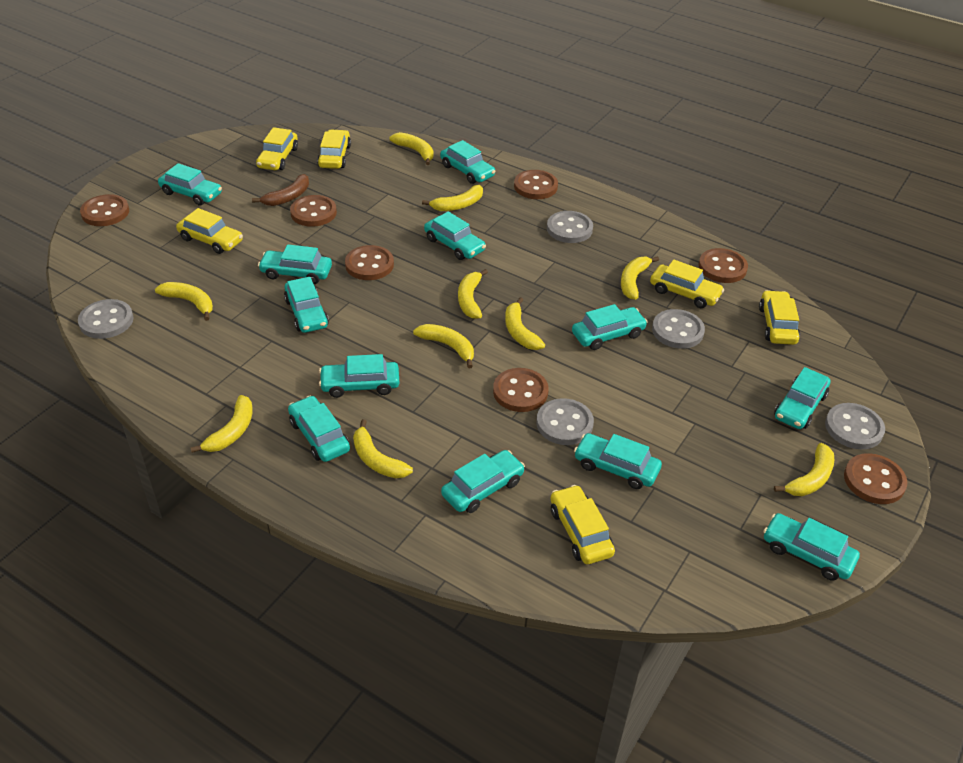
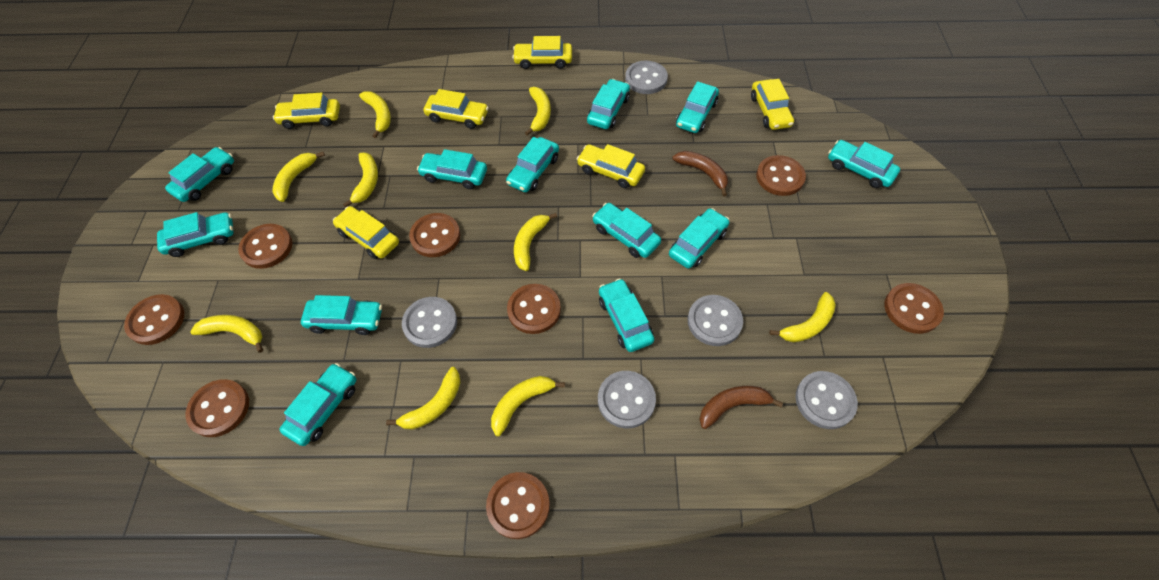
brown banana: [252,174,309,206] = 1 -> [672,151,728,196] [699,386,783,429] = 2
brown button: [80,194,129,226] [290,195,337,227] [345,245,394,280] [493,368,548,412] [514,170,558,199] [699,248,748,283] [844,453,908,504] = 7 -> [124,294,184,345] [185,379,249,437] [238,224,292,269] [409,213,460,257] [486,472,550,539] [507,284,561,334] [756,155,806,196] [884,283,944,334] = 8
yellow banana: [155,282,213,321] [190,395,253,453] [353,419,413,478] [389,132,433,165] [413,324,474,368] [422,185,483,211] [458,269,488,319] [505,297,545,350] [621,256,659,300] [774,443,834,496] = 10 -> [190,315,263,353] [272,152,325,202] [343,153,378,208] [359,91,391,138] [386,367,460,430] [491,376,565,436] [514,213,557,271] [525,87,551,136] [769,292,836,342] = 9

